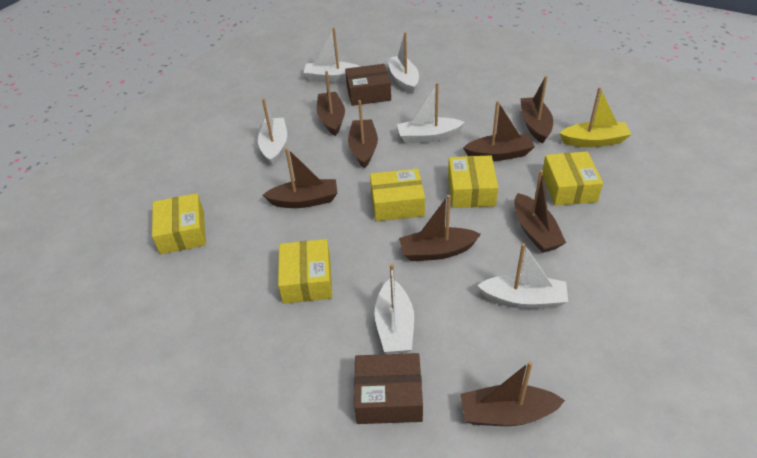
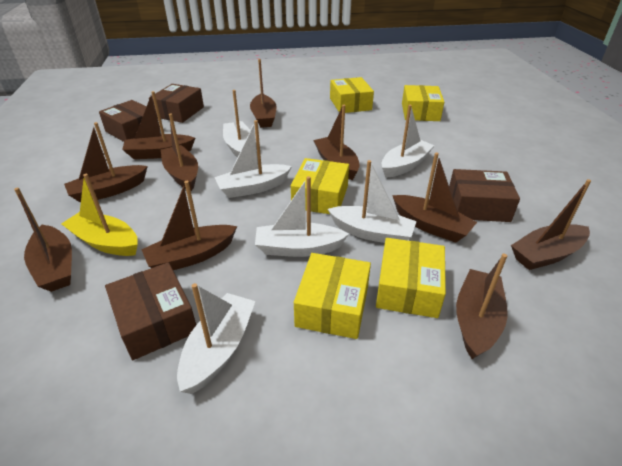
brown boat: [263,148,337,208] [317,71,345,136] [348,100,378,168] [399,195,481,261] [460,361,565,426] [463,101,535,161] [514,170,566,253] [521,76,553,144] = 8 -> [14,188,72,292] [64,122,148,203] [122,91,195,159] [141,181,237,270] [161,113,198,191] [250,59,277,128] [313,105,360,180] [392,153,477,243] [456,254,508,359] [511,179,591,270] = 10
brown box: [345,64,391,106] [354,353,423,424] = 2 -> [99,100,160,142] [105,262,196,360] [149,84,204,123] [449,169,520,222] = 4

